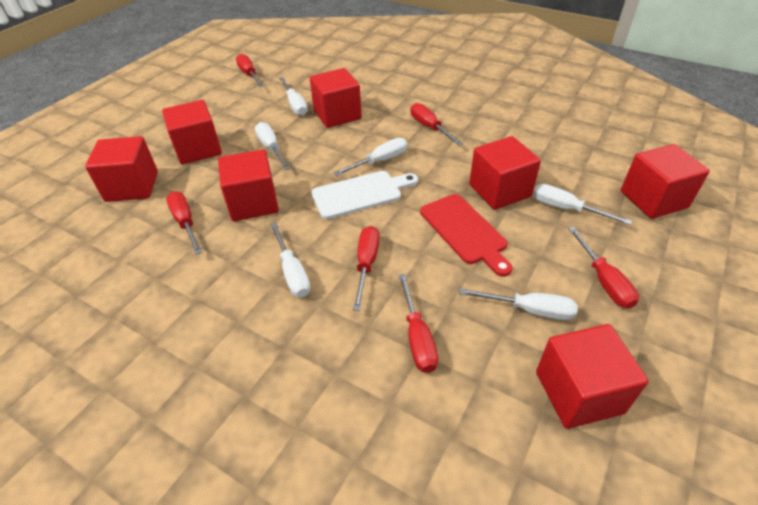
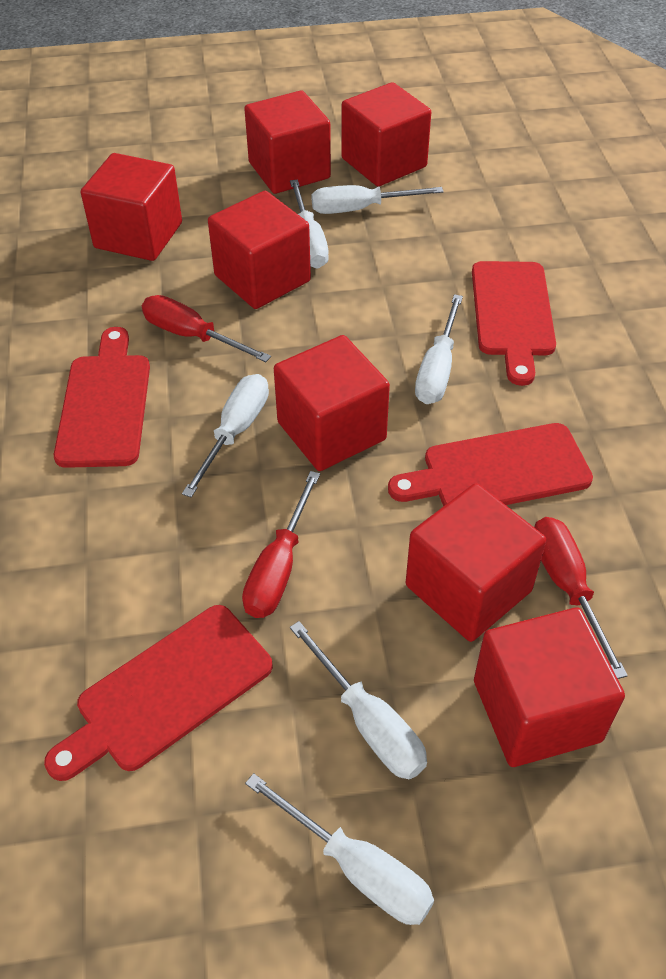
red cutting board: [420,194,513,277] = 1 -> [44,605,273,781] [54,327,150,468] [388,423,593,506] [472,261,556,386] = 4
red screwdriver: [166,191,202,255] [236,54,264,87] [353,226,380,311] [399,274,438,373] [411,103,463,146] [568,227,639,309] = 6 -> [142,295,271,362] [242,471,320,618] [534,517,628,679] = 3
white cutting board: [311,171,418,219] = 1 -> none = 0

